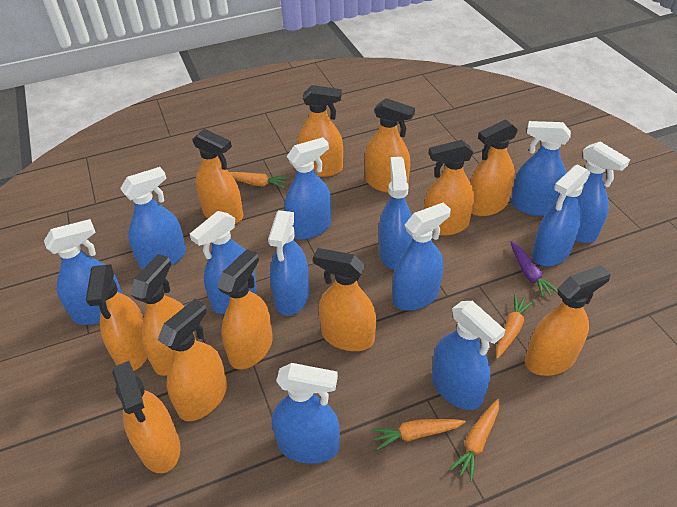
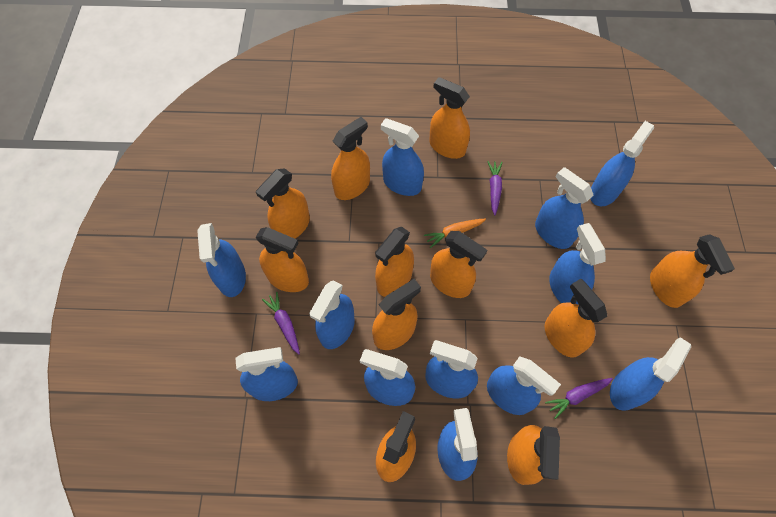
orange carrot: [229,172,288,188] [371,419,466,450] [449,399,499,482] [496,294,534,359] = 4 -> [424,218,486,248] = 1
orange spray bottle: [86,264,147,371] [112,361,181,473] [130,254,196,376] [157,299,227,421] [192,129,243,224] [217,249,273,369] [298,85,343,177] [313,248,376,351] [365,98,415,193] [424,140,474,236] [470,119,518,216] [525,265,611,376] = 12 -> [256,168,310,239] [256,227,309,292] [331,117,370,200] [372,279,421,350] [375,227,414,297] [376,411,416,482] [429,77,470,159] [430,231,487,298] [507,425,560,485] [545,279,607,357] [650,234,735,308] = 11
purple carrot: [510,241,558,299] = 1 -> [262,292,300,355] [487,161,503,215] [545,378,613,419] = 3

